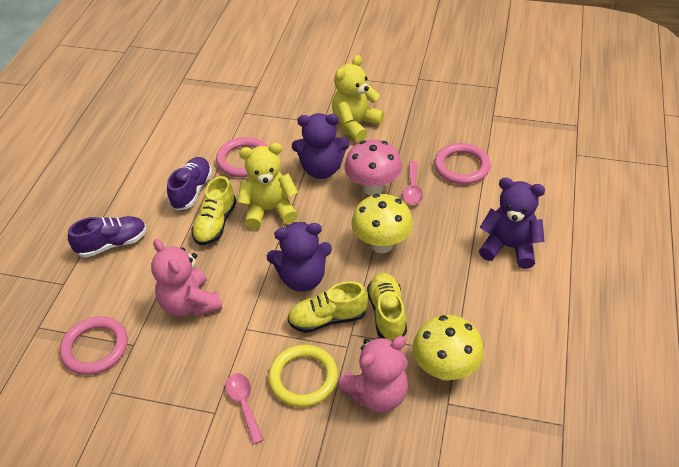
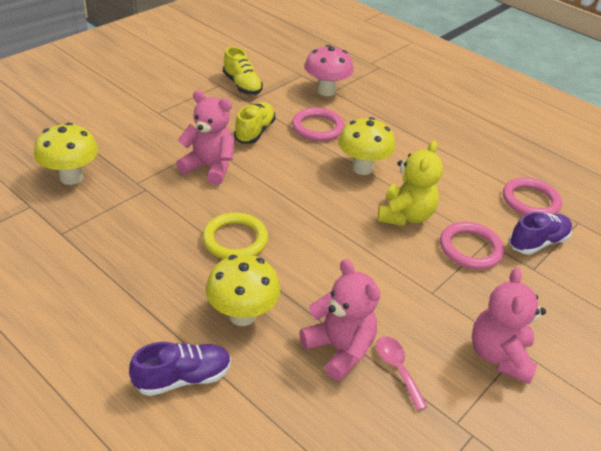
pink spoon: [226,373,264,444] [403,161,423,205] = 2 -> [376,336,428,411] = 1
pink teddy bear: [151,239,223,317] [337,336,408,413] = 2 -> [176,90,234,185] [299,259,380,381] [472,268,546,384] = 3
purple teddy bear: [267,222,332,292] [292,113,350,179] [479,178,545,269] = 3 -> none = 0
yellow mushroom: [351,194,413,253] [413,315,484,381] = 2 -> [34,123,98,185] [206,254,280,326] [338,117,395,175] = 3
yellow shoe: [191,176,236,245] [287,281,368,333] [367,273,407,341] = 3 -> [223,47,263,95] [234,102,276,144] = 2
yellow teddy bear: [237,143,298,229] [332,55,385,142] = 2 -> [377,141,443,226] = 1

